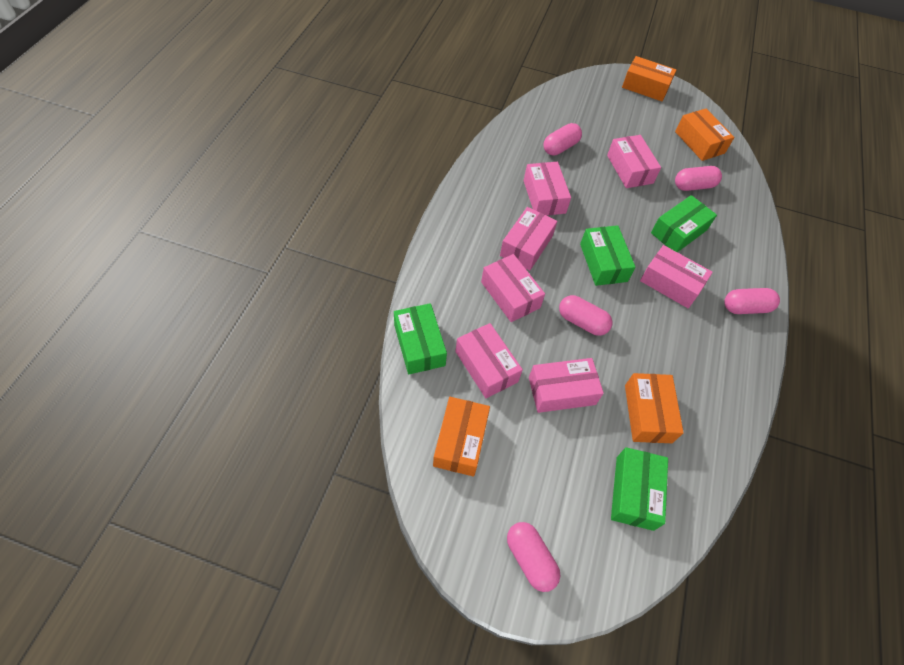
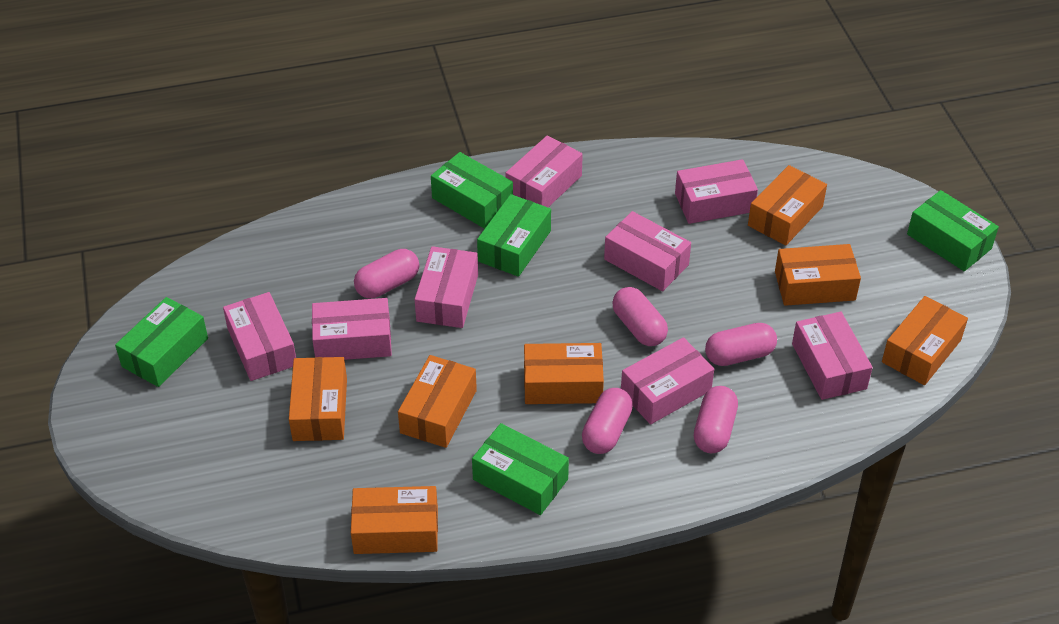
green box: [394,303,447,374] [580,225,636,286] [611,447,668,531] [651,195,717,252] = 4 -> [115,297,208,387] [431,152,513,229] [472,423,569,515] [477,194,551,277] [907,190,999,271] = 5
orange box: [433,397,490,477] [622,56,676,101] [625,373,684,443] [675,109,734,161] = 4 -> [289,357,347,441] [351,486,438,554] [398,355,477,448] [524,343,604,404] [748,165,827,245] [775,244,861,306] [882,296,968,385] = 7
pink box: [455,323,523,398] [481,254,545,322] [500,207,557,271] [524,162,571,216] [529,358,604,413] [607,135,661,188] [640,245,713,308] = 7 -> [223,292,296,381] [312,298,392,360] [415,246,478,328] [505,135,583,207] [604,211,691,291] [621,337,714,424] [675,159,758,224] [792,312,873,400] = 8

